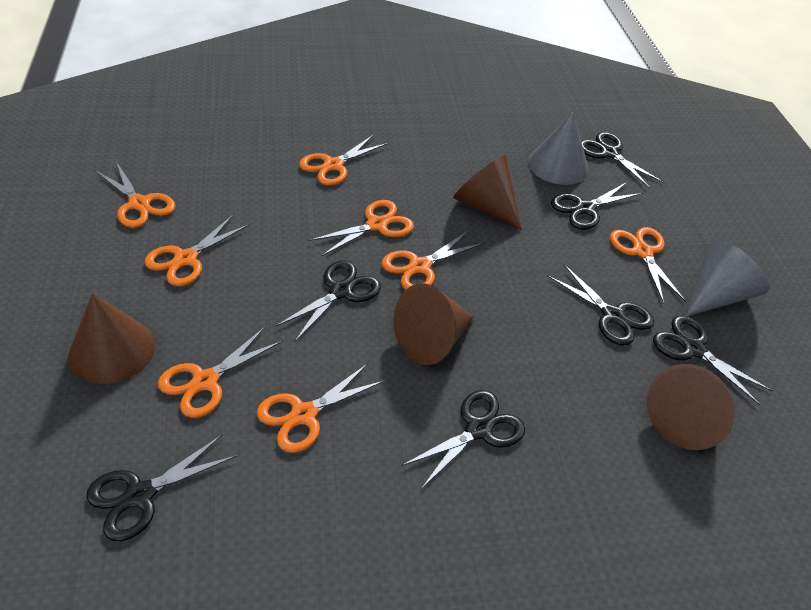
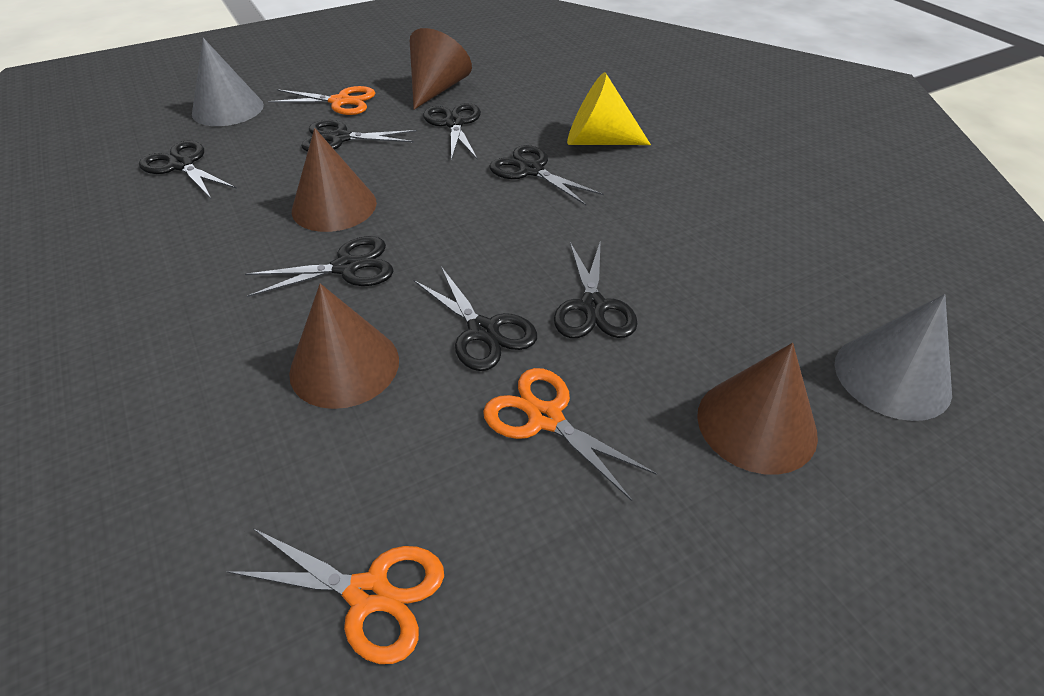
orange scissors: [95,161,176,228] [144,215,250,286] [158,327,283,418] [257,363,385,453] [299,135,388,186] [309,200,414,257] [381,231,484,290] [610,227,686,304] = 8 -> [226,528,444,664] [268,86,375,115] [483,368,657,501] = 3
yellow cone: none = 0 -> [567,72,651,145] = 1

